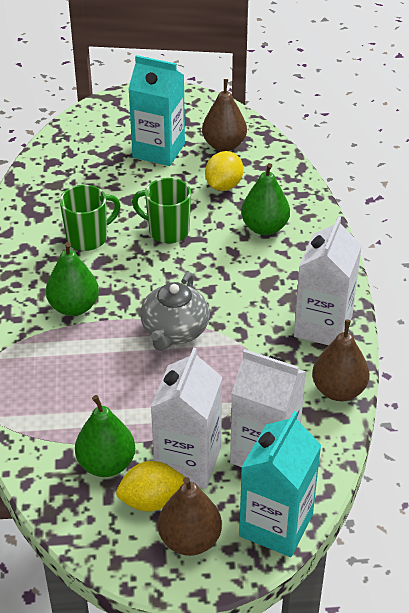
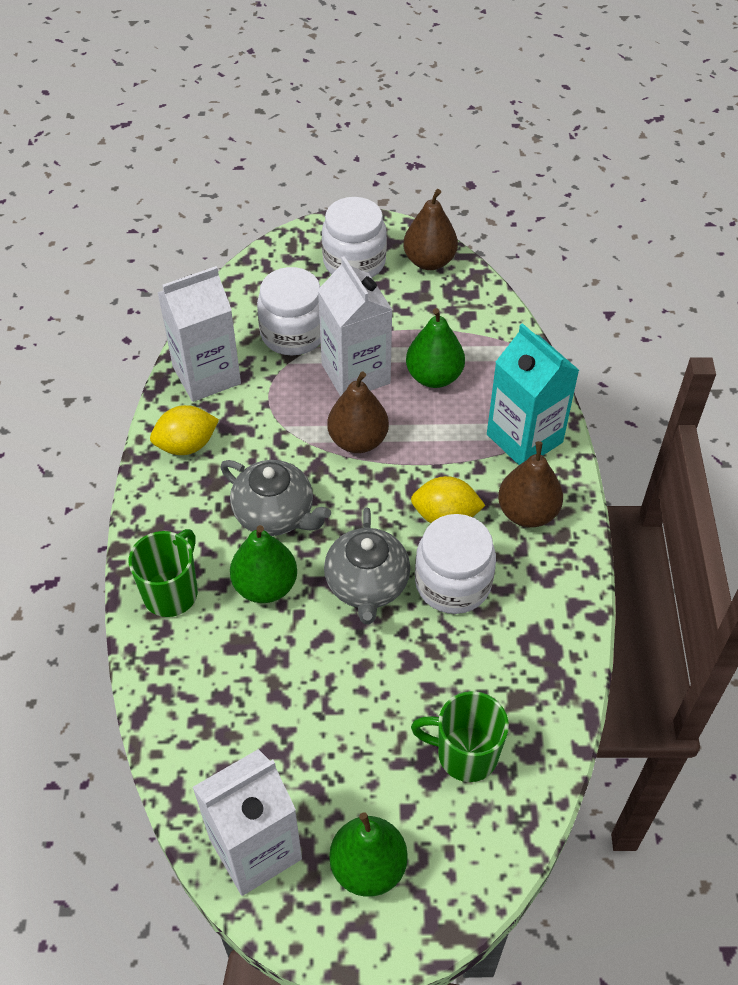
grey teapot: [140,272,210,351] = 1 -> [221,460,331,536] [324,508,410,624] = 2
turquoise carton: [128,55,185,166] [239,411,321,557] = 2 -> [487,323,579,465] = 1
white jar: none = 0 -> [257,267,321,355] [322,197,387,277] [415,514,496,614] = 3

